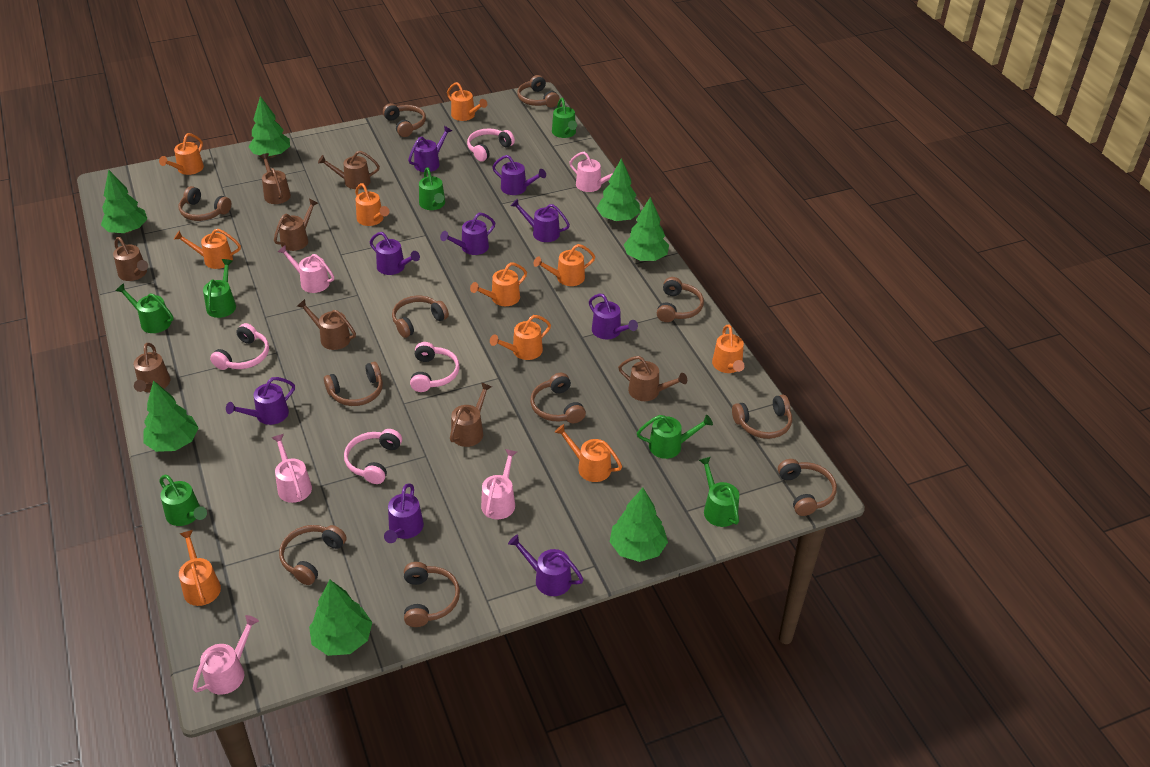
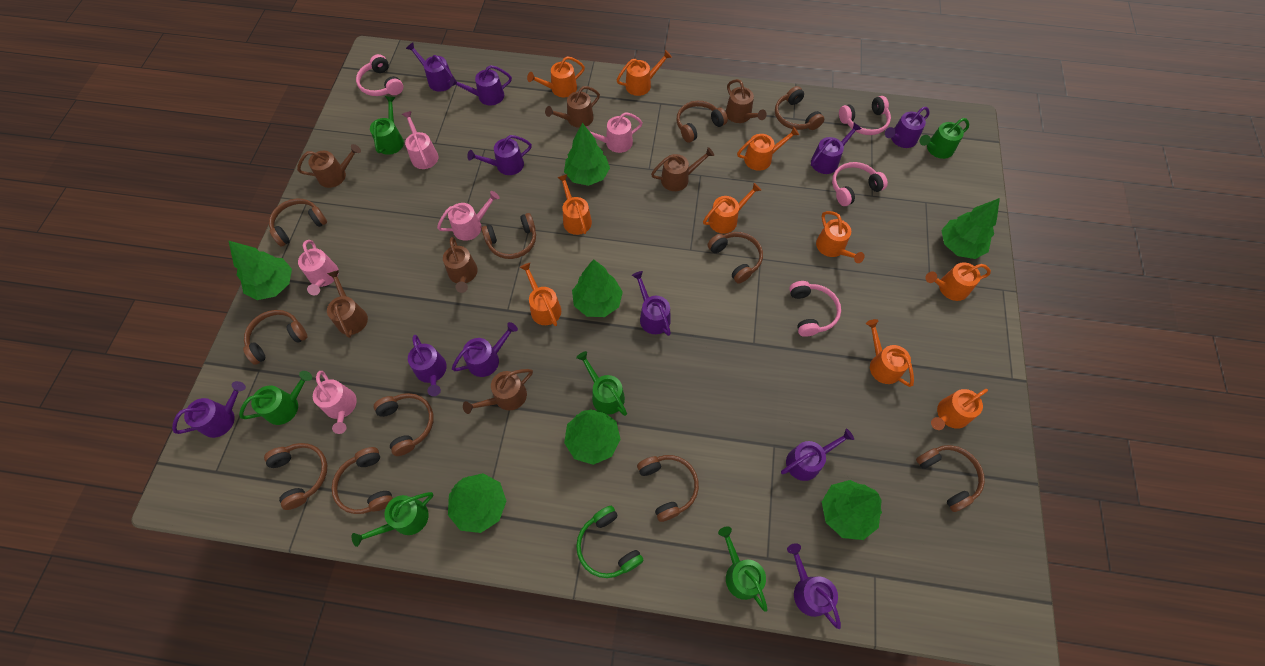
brown watering can: [113,237,148,281] [134,343,170,393] [259,153,291,204] [274,199,318,251] [297,299,356,350] [318,151,380,189] [450,382,492,447] [618,356,687,401] = 8 -> [297,144,361,188] [327,270,368,338] [443,237,478,293] [463,369,533,414] [545,86,600,128] [651,147,714,191] [725,79,767,123] = 7
green headphones: none = 0 -> [576,506,644,578] = 1
green watering can: [115,283,174,333] [159,475,207,526] [203,259,236,318] [419,167,445,210] [552,98,577,138] [637,415,713,459] [699,457,739,527] = 7 -> [239,371,312,425] [351,492,433,547] [370,96,404,155] [576,351,627,416] [718,526,768,612] [920,118,969,159] = 6
purple watering can: [226,377,295,425] [370,232,420,275] [384,483,424,543] [408,126,452,172] [440,213,495,255] [492,155,546,195] [508,534,584,596] [511,199,570,242] [589,294,638,339] = 9 -> [172,381,246,438] [406,42,453,92] [408,335,447,396] [450,65,512,105] [452,322,518,377] [467,135,532,175] [632,271,671,336] [781,429,854,481] [787,543,841,629] [811,123,862,174] [885,107,930,148] = 11

